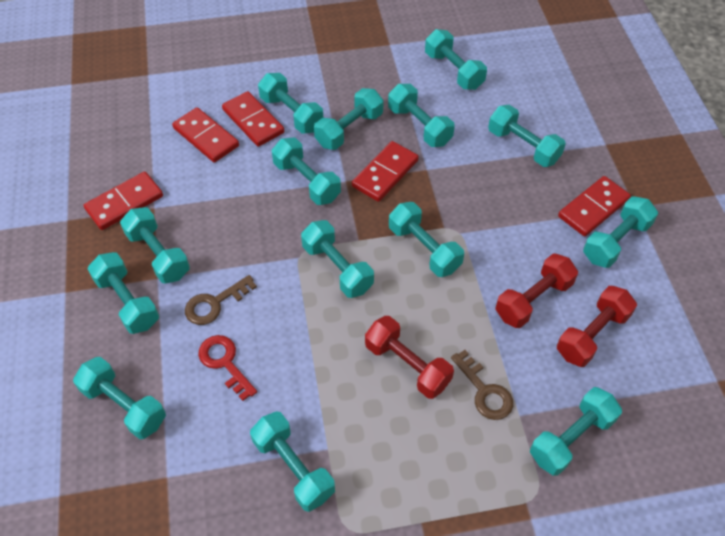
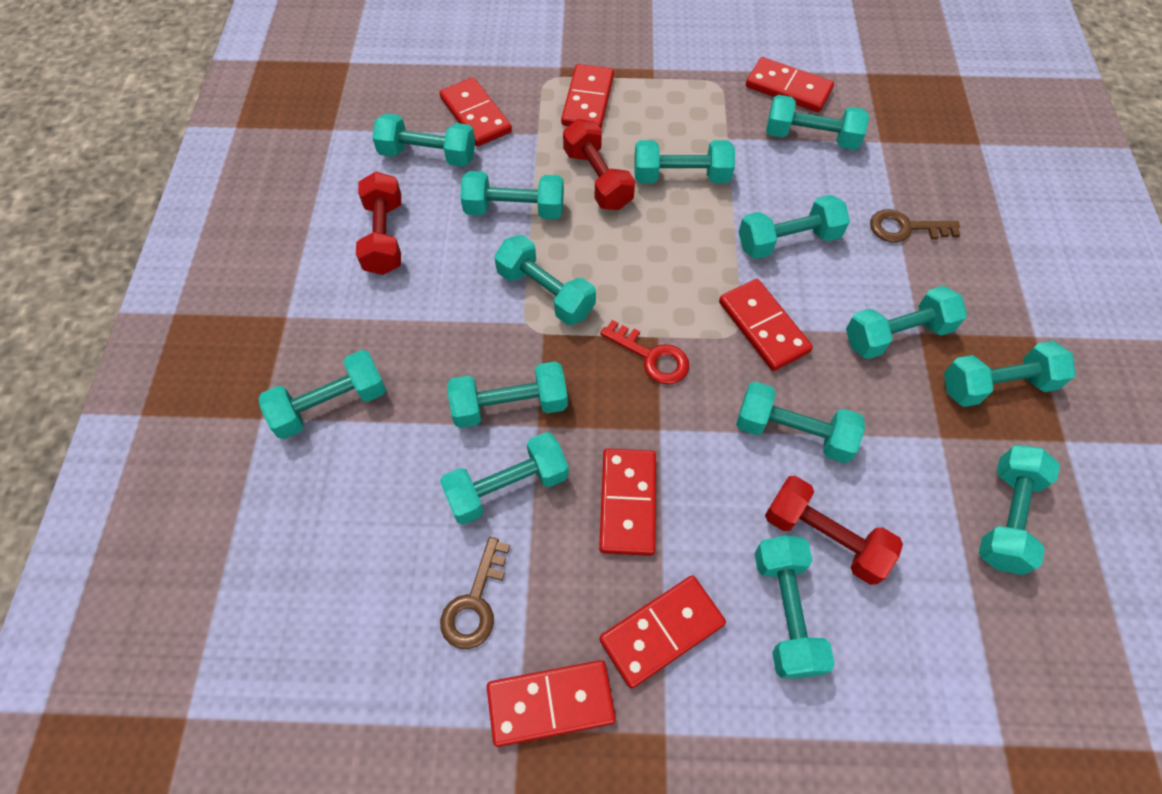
red domino: [84,172,163,230] [172,107,239,163] [222,91,284,147] [352,141,419,202] [558,176,631,236] = 5 -> [439,77,512,146] [487,660,616,747] [561,64,614,128] [599,449,656,556] [599,576,726,689] [719,279,813,371] [746,57,834,112] = 7

